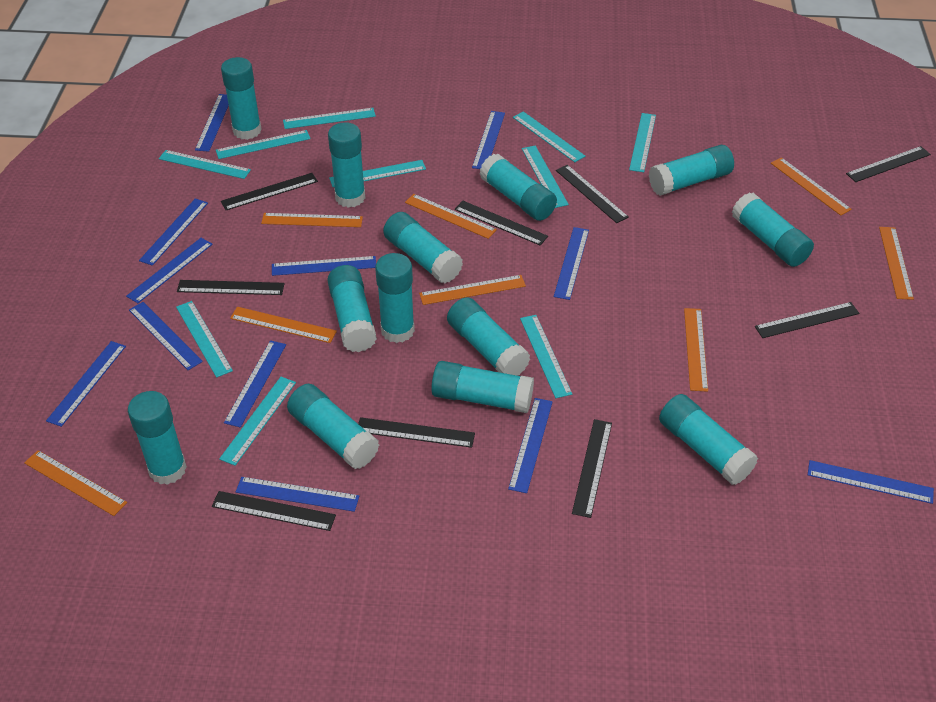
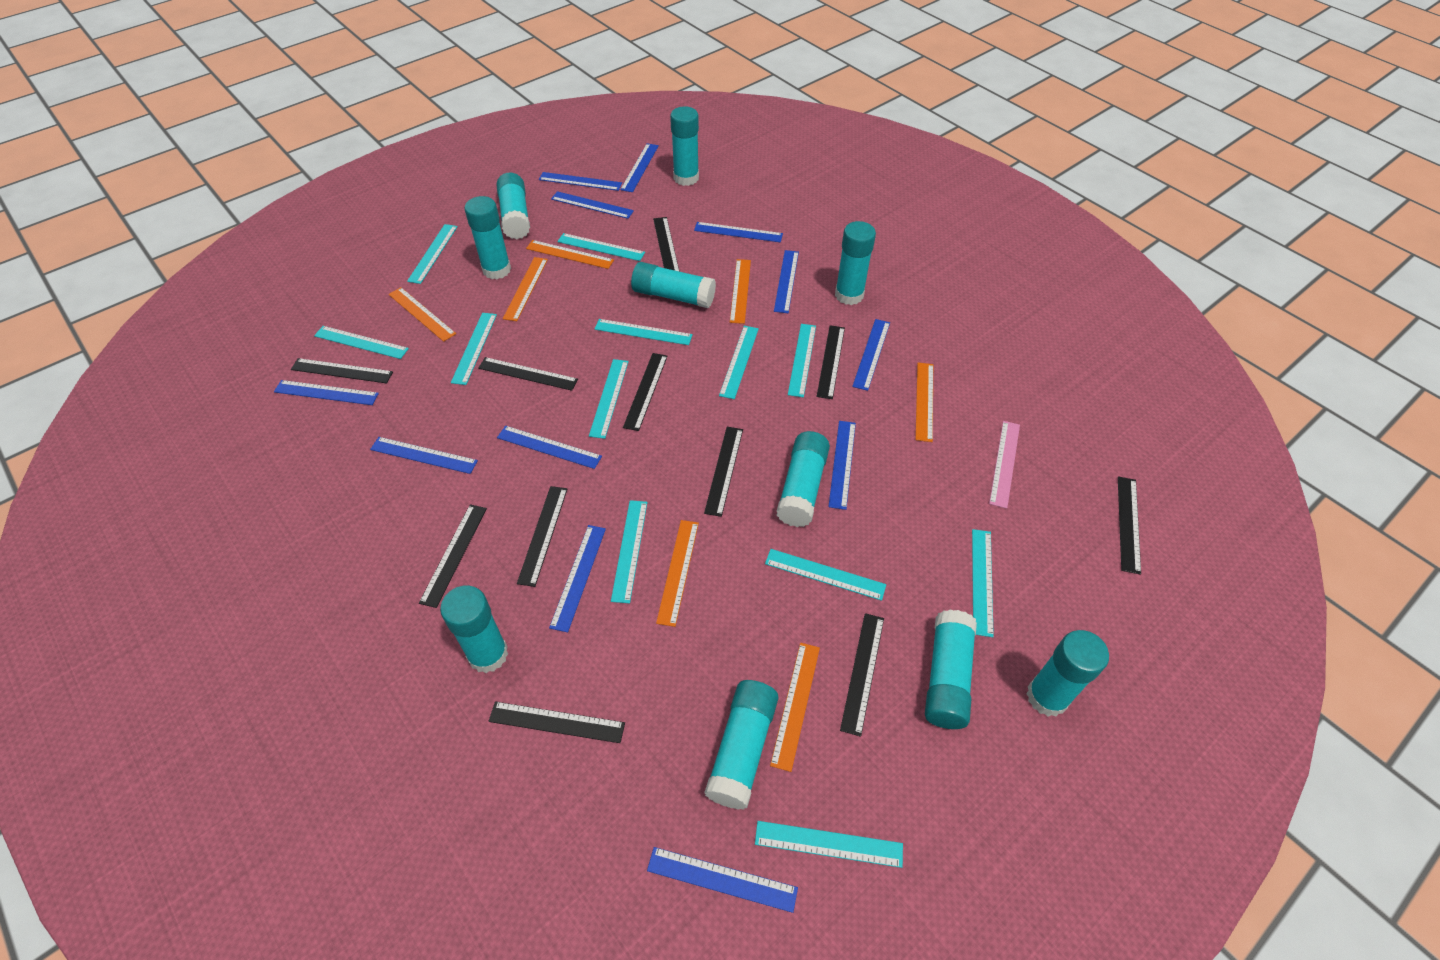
black ruler: [177,280,284,295] [212,491,336,531] [221,173,318,210] [358,417,475,448] [455,201,548,246] [556,165,629,223] [572,419,612,518] [755,302,859,338] [846,146,931,182] = 9 -> [291,358,393,384] [419,504,487,608] [478,357,578,391] [489,701,625,743] [517,486,567,587] [623,353,667,431] [653,217,680,272] [704,427,743,517] [817,325,845,399] [840,613,884,737] [1118,476,1141,575] = 11
orange ruler: [24,450,127,516] [230,307,337,343] [261,213,363,227] [405,194,497,239] [419,275,526,305] [684,308,708,392] [771,157,852,216] [879,227,914,300] = 8 -> [389,287,456,342] [503,257,548,321] [526,240,614,269] [656,520,699,627] [730,259,751,324] [770,643,820,772] [915,363,933,442] = 7
pink ruler: none = 0 -> [989,421,1020,509] = 1
turquoise glue stick: [128,391,187,485] [221,57,262,140] [287,384,379,469] [327,265,377,352] [328,122,365,208] [375,253,415,343] [383,212,463,283] [431,361,534,413] [447,297,530,376] [479,154,557,221] [649,145,734,196] [659,394,758,485] [732,192,814,267] = 13 -> [440,585,508,673] [465,196,511,279] [497,172,530,239] [631,262,716,308] [670,106,699,186] [704,680,779,810] [776,431,830,527] [835,221,876,305] [925,610,977,729] [1026,630,1109,717] = 10
turquoise ruler: [159,150,251,179] [176,301,233,378] [216,130,311,159] [219,377,296,466] [283,108,376,129] [329,160,426,187] [513,112,586,162] [520,315,572,398] [522,146,569,208] [629,113,656,172] = 10 -> [314,326,409,359] [407,224,458,284] [451,313,497,385] [557,233,645,261] [589,359,628,439] [595,319,693,345] [611,500,647,604] [719,326,759,399] [755,821,903,868] [765,549,886,601] [788,324,816,397] [972,529,994,637] = 12

